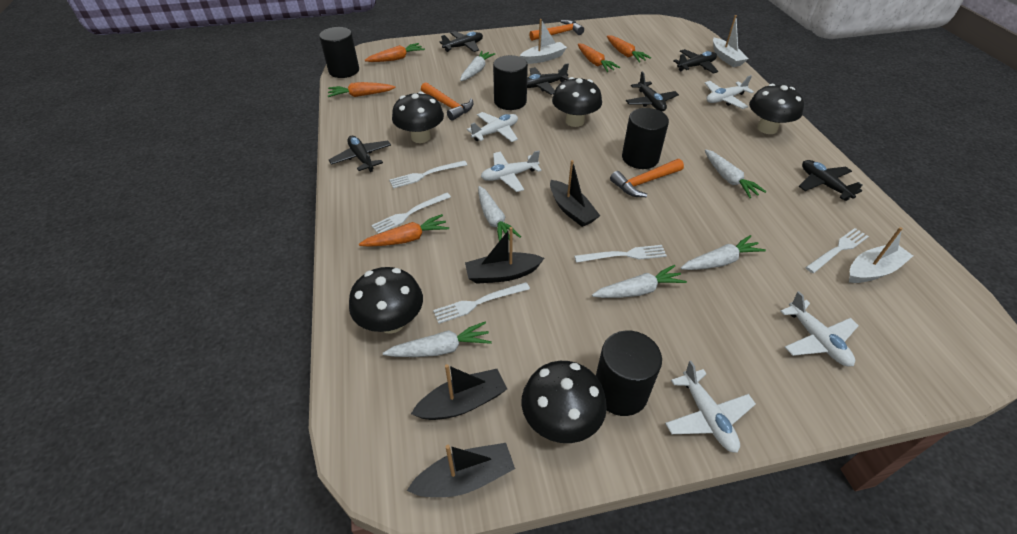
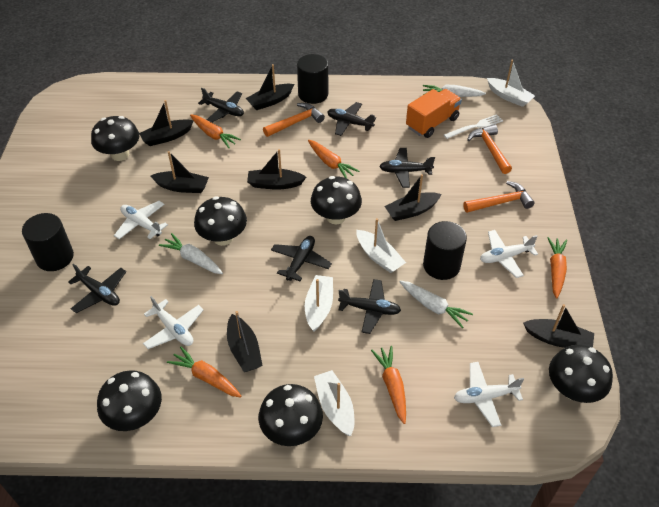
black boat: [407,443,515,497] [411,364,507,420] [465,227,544,284] [550,160,600,227] = 4 -> [139,100,194,146] [151,151,209,193] [227,311,263,372] [245,64,294,110] [247,149,306,190] [384,174,442,221] [523,304,594,348] = 7
black cylinder: [319,27,359,78] [493,55,528,110] [596,330,662,416] [622,108,669,169] = 4 -> [22,213,74,271] [297,54,328,104] [423,221,467,280] = 3
black mushroom: [349,267,423,334] [392,91,444,143] [522,361,607,443] [552,77,602,127] [749,84,804,134] = 5 -> [91,116,139,161] [97,370,162,431] [194,196,247,246] [258,384,323,446] [311,176,362,224] [549,345,613,403] = 6
orange truck: none = 0 -> [406,89,462,138] = 1
white boat: [520,19,567,64] [713,15,748,67] [849,227,913,283] = 3 -> [305,275,333,331] [314,370,354,436] [357,218,406,273] [487,60,535,107] = 4
white carrot: [383,322,492,357] [460,51,495,81] [478,186,521,241] [592,265,687,298] [681,235,766,270] [705,149,767,198] = 6 -> [159,233,223,274] [399,281,473,328] [423,85,486,97] = 3
white fork: [371,193,451,234] [389,160,467,189] [433,282,530,324] [574,245,667,263] [805,228,869,273] = 5 -> [444,114,503,139] = 1
white plane: [467,112,518,142] [481,150,542,192] [665,361,756,453] [705,75,754,109] [780,291,859,366] = 5 -> [114,201,168,239] [143,296,203,349] [454,362,524,427] [480,230,538,278] = 4

